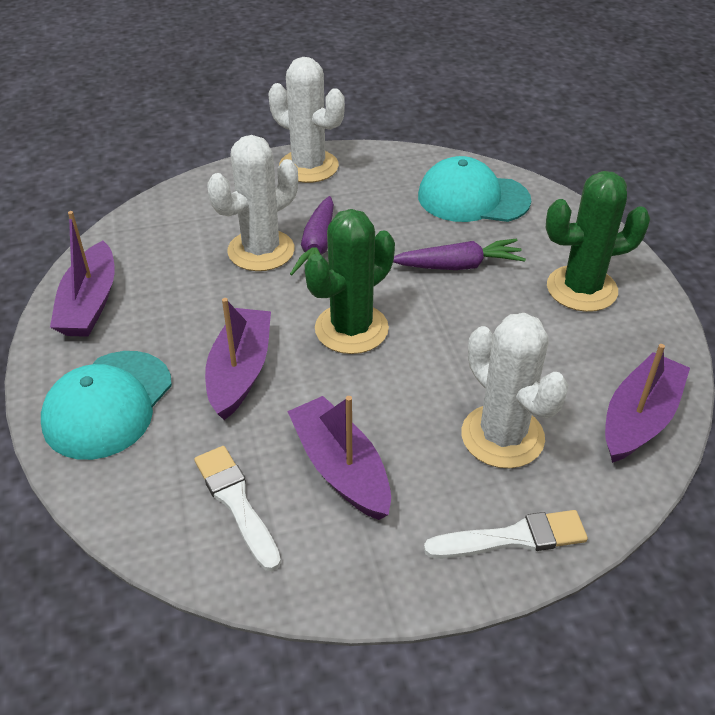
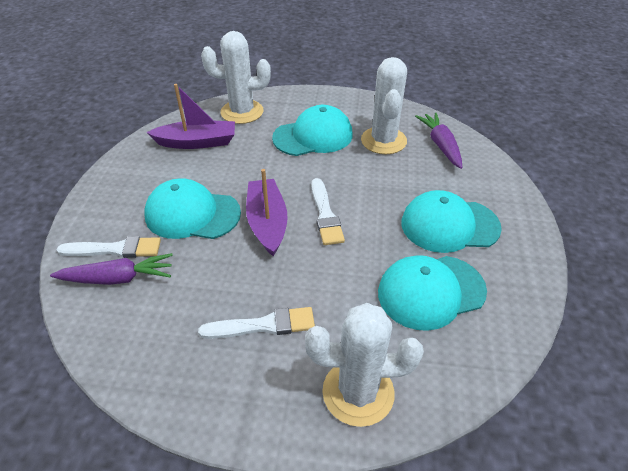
green cactus: [304,209,395,354] [546,171,650,312] = 2 -> none = 0
purple boat: [50,211,115,337] [205,298,271,420] [287,396,391,520] [605,344,690,463] = 4 -> [147,84,235,149] [246,169,288,256] = 2
turquoise cap: [41,351,172,460] [418,156,531,222] = 2 -> [144,178,241,239] [272,105,353,156] [378,255,487,331] [401,190,502,253] = 4
white brush: [194,446,281,571] [424,510,588,559] = 2 -> [57,236,161,258] [198,307,315,339] [311,178,345,245] = 3

